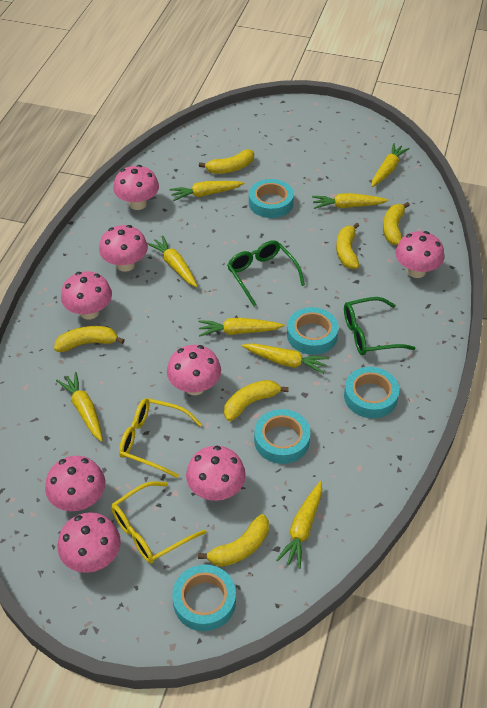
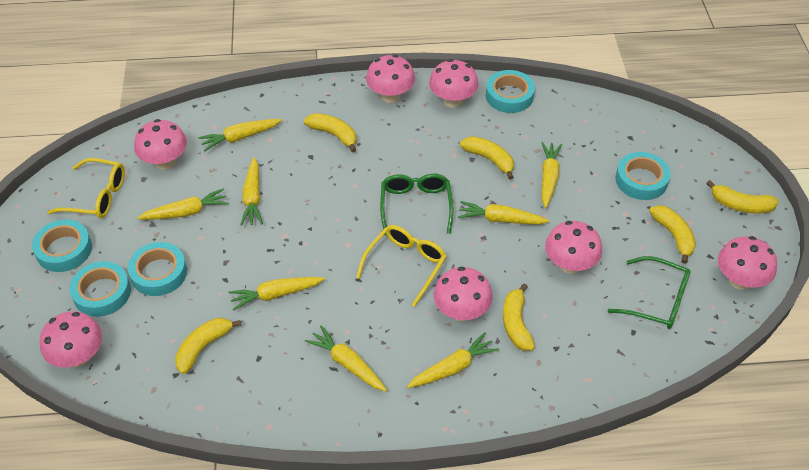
pink mushroom: [45,456,105,511] [58,512,121,573] [61,271,112,320] [99,225,148,272] [113,165,159,210] [167,345,221,395] [186,446,246,501] [395,231,444,278] = 8 -> [40,311,102,367] [134,119,187,169] [366,55,415,103] [429,59,478,108] [433,267,493,321] [545,221,602,273] [718,236,777,290] = 7

